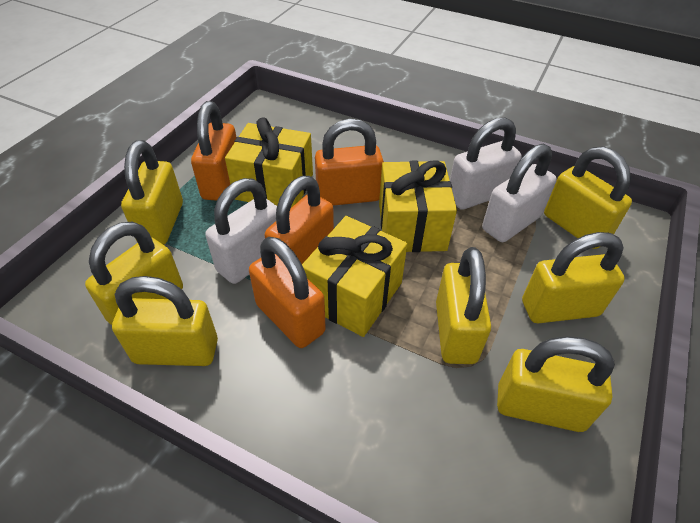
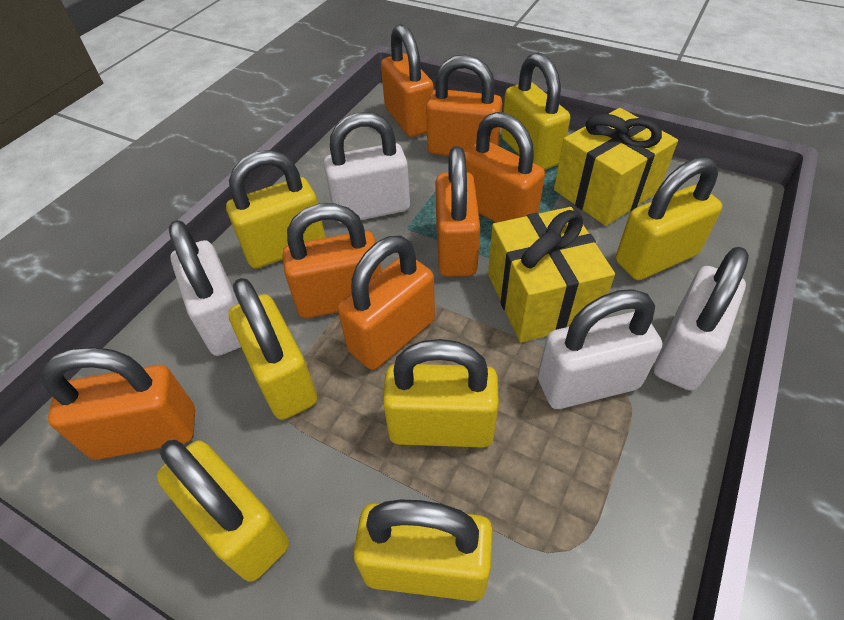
orange padlock: [191,101,237,201] [249,237,326,348] [265,176,334,264] [315,119,384,206] = 4 -> [40,347,195,460] [283,203,381,318] [338,236,435,370] [381,24,434,137] [426,54,502,156] [435,146,480,277] [464,112,545,223] = 7
white padlock: [205,178,277,284] [450,117,522,210] [482,144,557,242] = 3 -> [169,220,241,356] [324,112,410,224] [538,289,662,409] [654,247,749,391] = 4
yellow gift: [225,117,313,208] [302,216,407,337] [379,161,457,252] = 3 -> [488,207,615,342] [554,108,678,226] = 2

